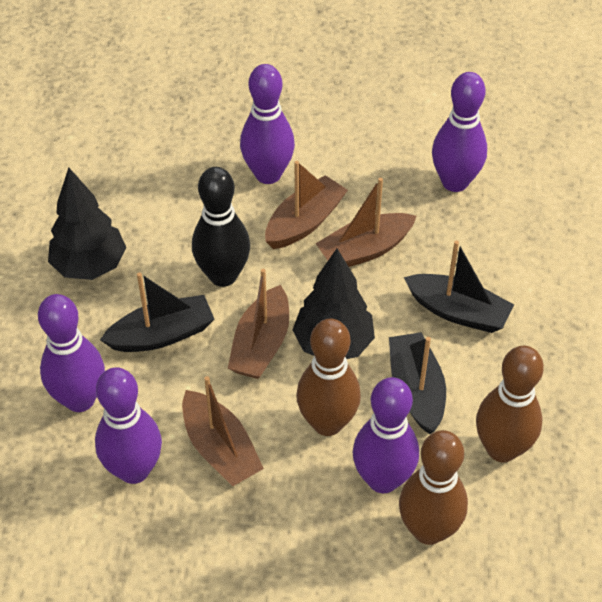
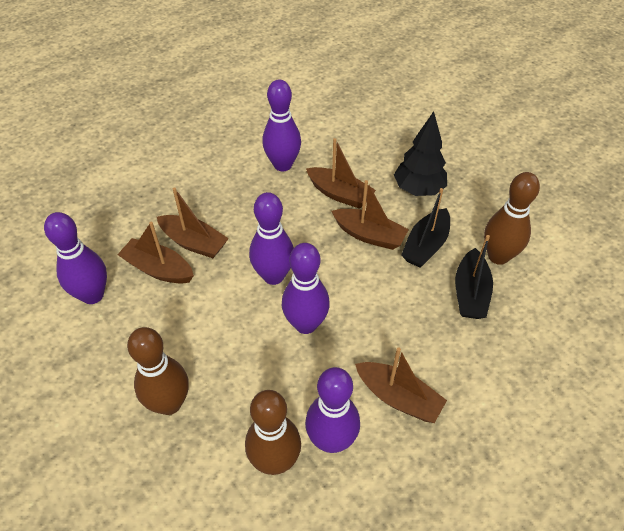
black boat: [100,272,214,352] [389,332,446,434] [404,241,514,333] = 3 -> [401,188,450,268] [455,235,493,319] = 2
black bowling pin: [192,167,250,287] = 1 -> none = 0
black tree: [48,167,126,280] [293,248,375,359] = 2 -> [394,111,447,196] = 1
brown boat: [182,376,264,486] [228,269,289,379] [265,161,348,249] [316,178,416,267] = 4 -> [117,222,194,284] [157,188,229,258] [306,138,376,209] [332,180,409,250] [355,347,447,423] = 5

